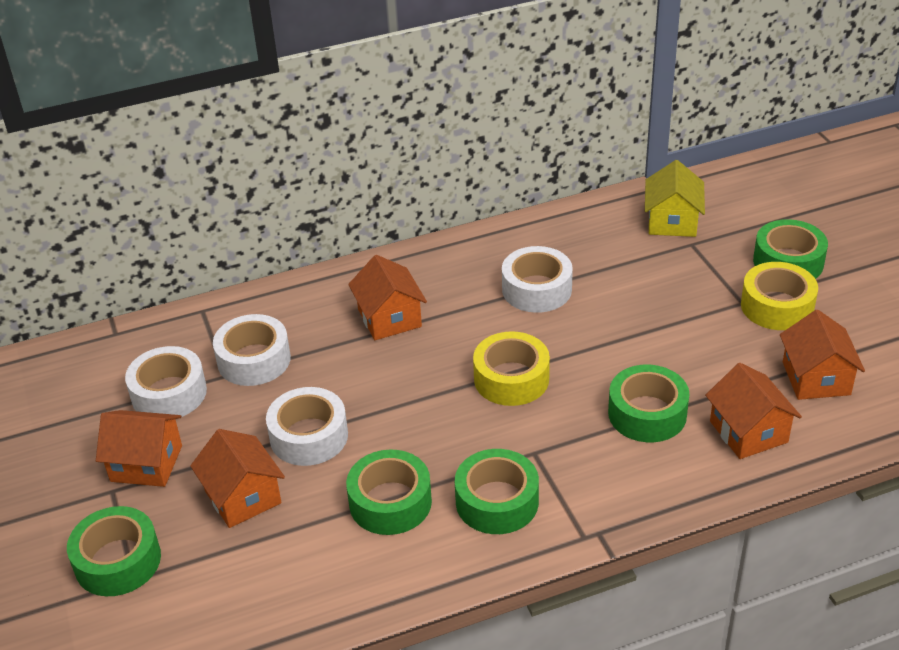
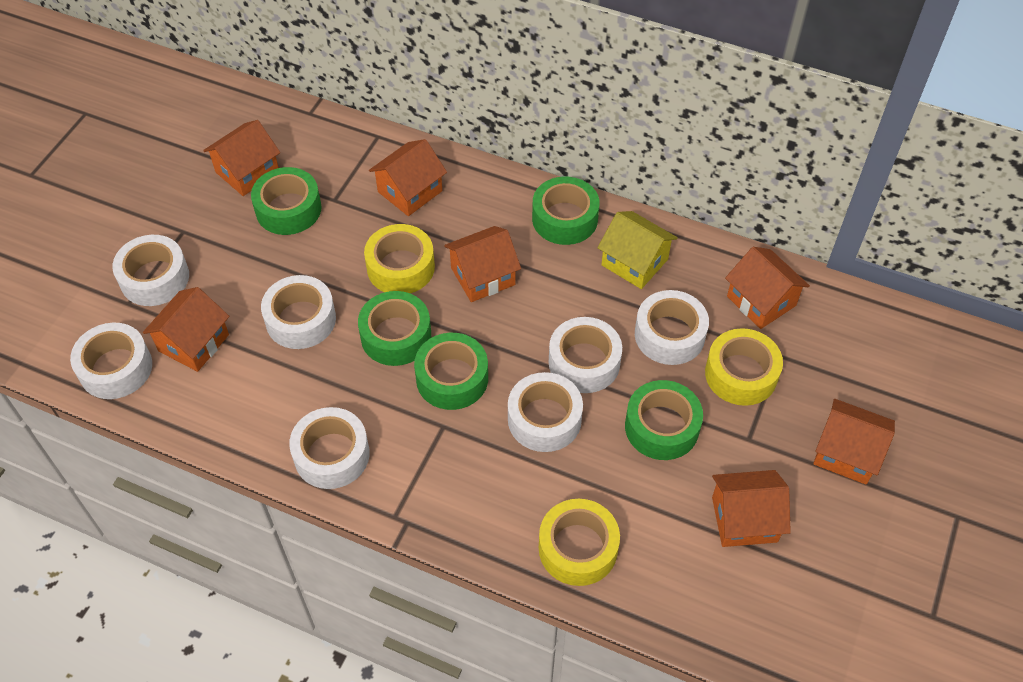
orange house: [96,410,182,487] [190,429,285,528] [348,255,427,340] [705,363,802,459] [780,310,865,400] = 5 -> [143,287,229,372] [203,120,280,196] [369,139,447,216] [444,226,521,302] [712,470,791,547] [725,247,810,329] [813,399,895,485] = 7
white tape: [125,346,207,417] [213,314,291,386] [266,387,348,466] [502,246,573,313] = 4 -> [70,323,152,399] [112,235,189,306] [261,275,336,349] [289,407,370,489] [508,372,583,452] [549,317,622,393] [635,290,709,365] = 7
yellow tape: [473,331,550,406] [741,262,818,330] = 2 -> [364,224,435,293] [539,499,620,586] [705,328,783,406] = 3

